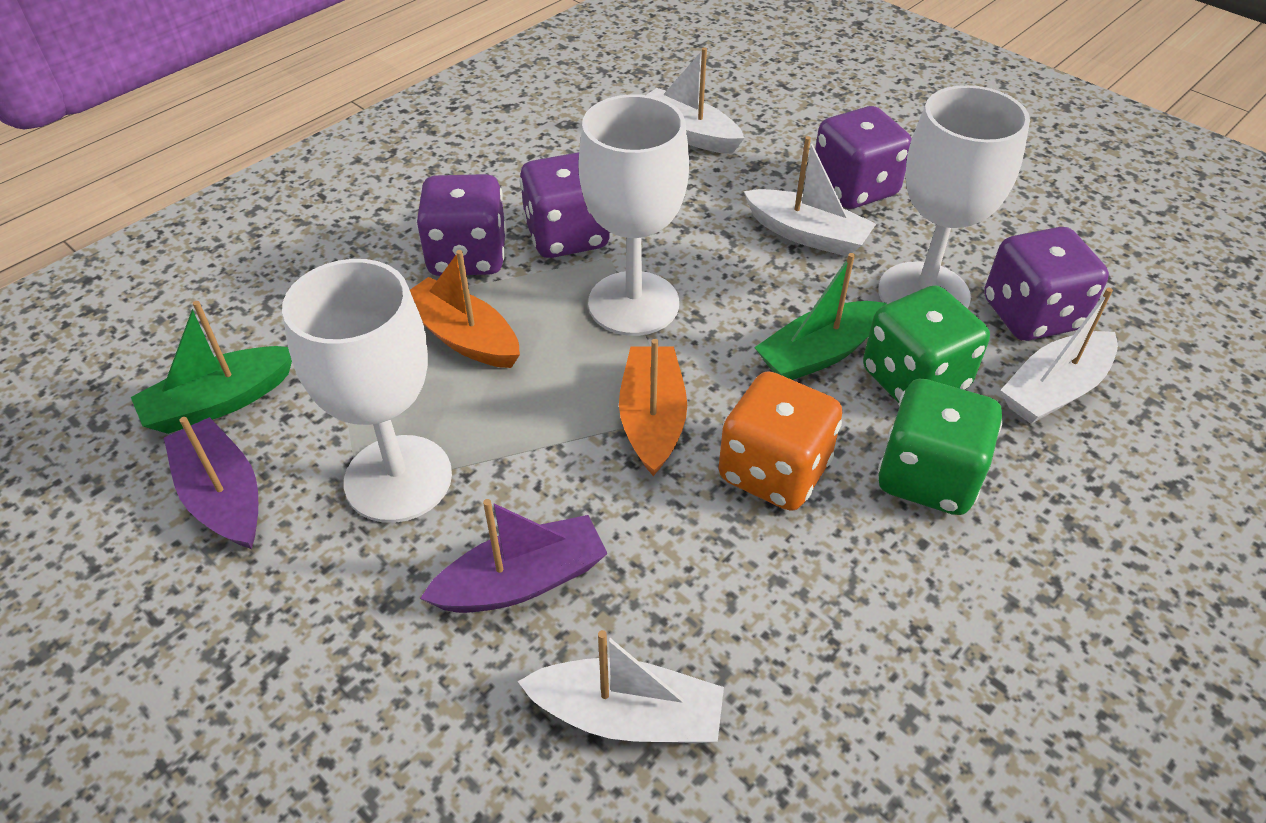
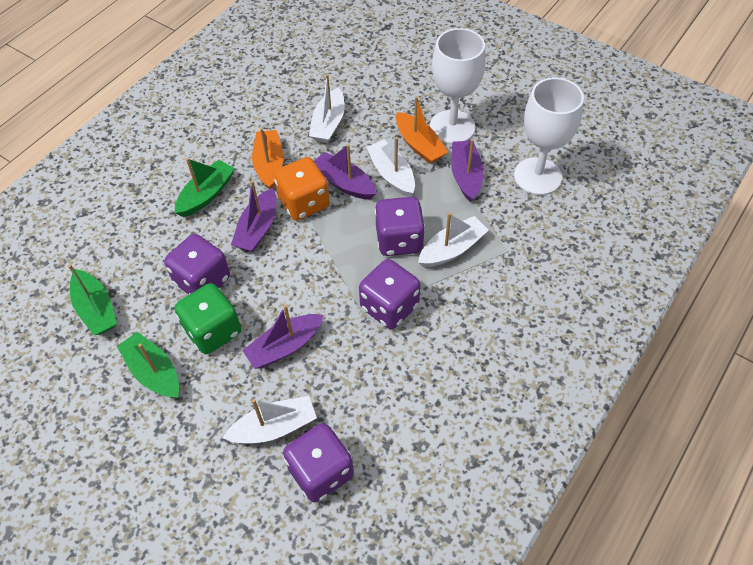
green boat: [131,301,292,434] [754,253,887,380] = 2 -> [68,264,117,335] [117,332,179,399] [175,158,235,217] = 3
green dice: [863,285,990,403] [878,379,1003,515] = 2 -> [174,283,241,354] = 1
purple boat: [164,417,258,549] [420,499,608,613] = 2 -> [231,181,276,252] [242,305,324,369] [314,144,376,200] [451,139,484,202] = 4
white goblet: [282,259,452,523] [578,94,689,336] [878,85,1030,309] = 3 -> [430,28,486,144] [514,78,584,195] = 2

